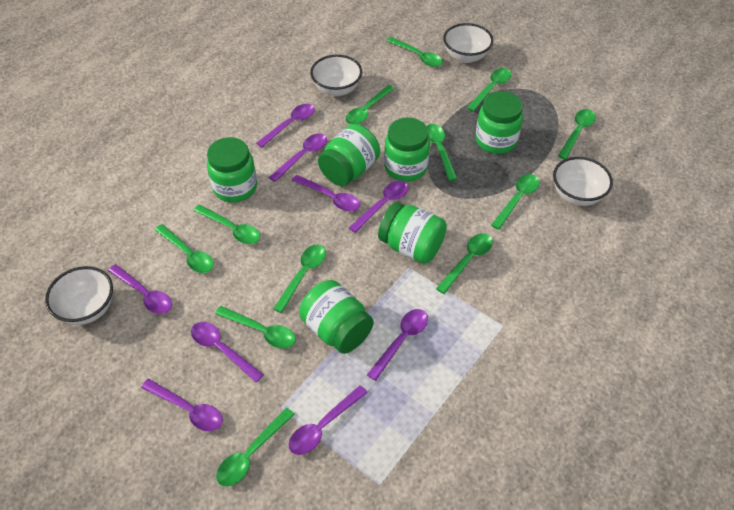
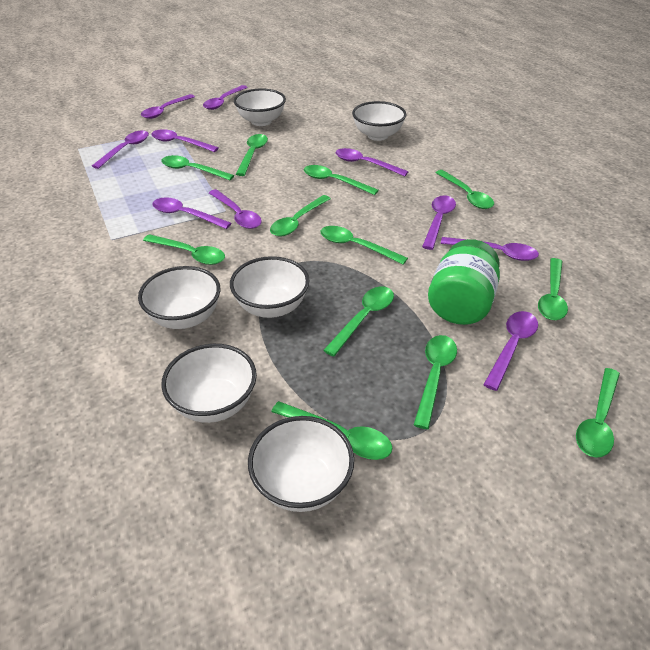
green jar: [207,137,257,202] [299,280,374,354] [318,124,380,186] [378,202,447,264] [384,118,430,182] [475,91,523,154] = 6 -> [428,239,500,325] = 1
purple spoon: [108,264,172,314] [141,379,223,431] [191,322,264,382] [256,104,315,148] [269,133,327,182] [289,385,368,455] [292,175,360,212] [349,181,408,233] [367,309,428,381] = 9 -> [92,130,149,169] [141,94,195,119] [151,129,219,152] [153,197,232,229] [203,85,248,110] [209,189,262,229] [336,148,409,176] [422,195,456,250] [441,237,539,261] [483,311,538,391] = 10
white bowl: [45,266,113,325] [310,55,362,96] [443,23,493,63] [553,157,613,206] = 4 -> [138,266,220,329] [161,344,257,423] [230,256,309,318] [234,88,286,126] [248,416,354,512] [352,101,406,141] = 6

